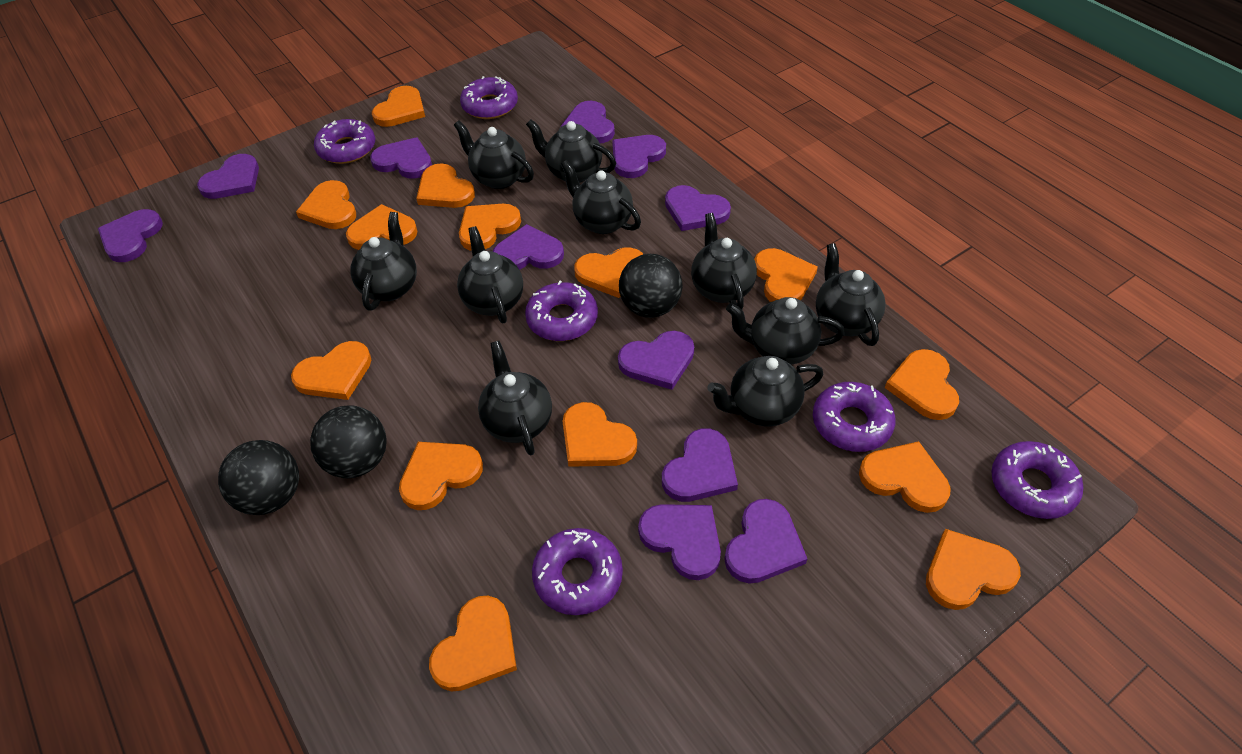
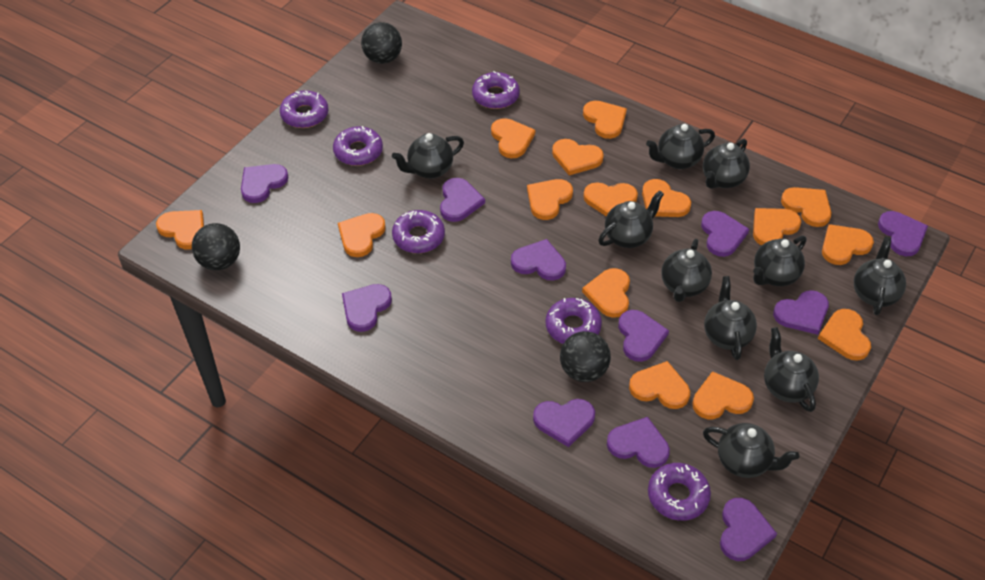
orange heart: [291,341,371,400] [296,180,356,229] [346,204,418,250] [372,86,425,127] [399,442,483,510] [416,163,475,208] [429,596,517,692] [459,204,521,251] [562,402,637,467] [574,247,643,298] [754,248,818,302] [859,441,951,513] [885,349,959,420] [926,529,1021,610] = 14 -> [156,210,204,250] [338,213,386,257] [491,118,535,158] [527,179,573,220] [552,139,604,175] [582,268,630,318] [583,101,627,139] [583,182,638,216] [629,361,690,409] [642,179,691,217] [692,371,754,419] [753,208,801,246] [781,187,832,227] [818,309,871,361] [822,224,874,265] = 15

